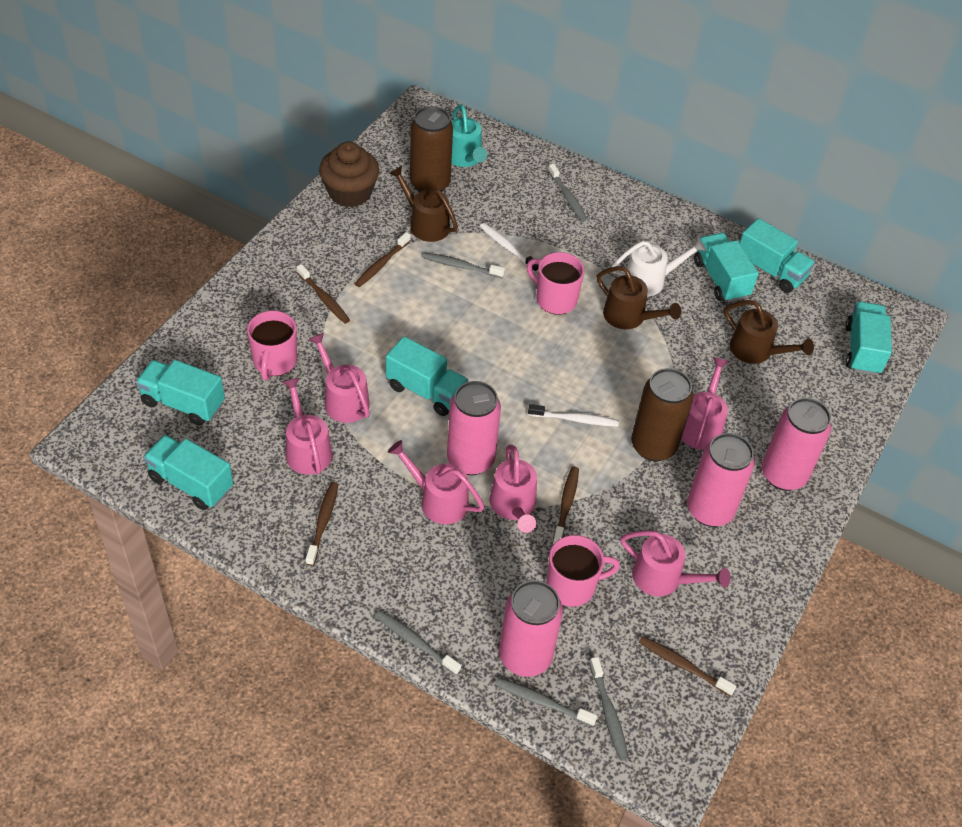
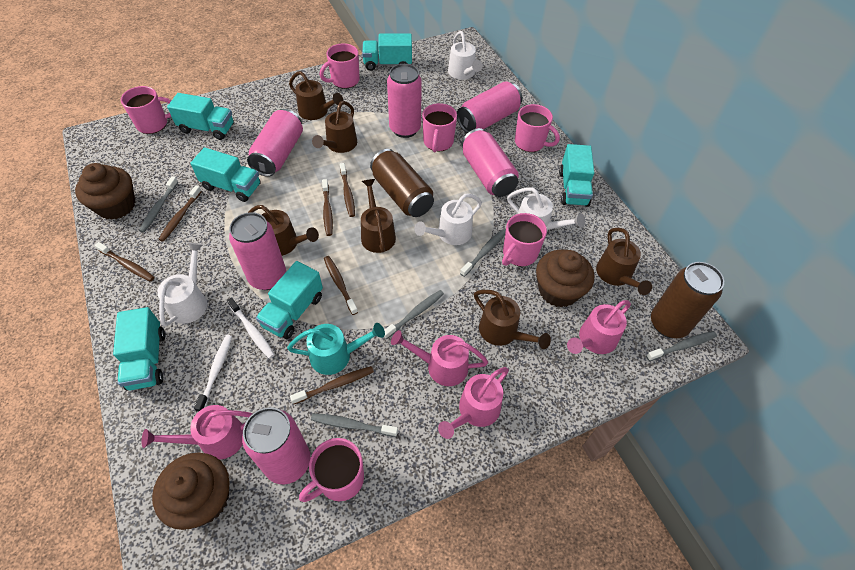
brown cupcake: [319,142,379,207] = 1 -> [75,163,136,220] [152,453,230,530] [536,250,594,308] = 3
brown toothbrush: [297,264,350,324] [306,482,338,566] [354,232,411,287] [552,467,579,545] [639,636,736,696] = 5 -> [95,242,154,282] [158,185,202,242] [290,366,374,404] [322,179,333,236] [324,256,358,315] [340,163,355,217] = 6
brown watering can: [389,166,458,242] [597,266,681,329] [724,300,814,364] = 3 -> [248,205,319,256] [289,71,343,120] [312,101,357,153] [361,179,396,253] [474,290,551,349] [596,228,652,295] = 6
pink can: [447,381,501,475] [499,580,563,677] [687,433,755,527] [762,398,831,491] = 4 -> [229,212,286,290] [242,407,310,484] [247,109,303,177] [387,64,422,138] [457,81,522,133] [461,128,519,197] = 6
pink mug: [247,311,297,380] [527,252,584,315] [546,535,620,607] = 3 -> [121,86,172,134] [299,438,364,502] [320,43,360,89] [422,103,457,153] [502,213,547,266] [515,104,560,152] = 6
pink watering can: [283,378,332,475] [308,332,370,423] [388,440,484,524] [489,445,537,533] [621,530,731,596] [681,357,729,450] = 6 -> [141,405,253,460] [391,330,488,386] [438,367,509,439] [567,300,631,354] = 4
white watering can: [612,237,706,297] = 1 -> [157,242,207,327] [414,194,482,245] [448,31,483,80] [507,187,585,232] = 4

